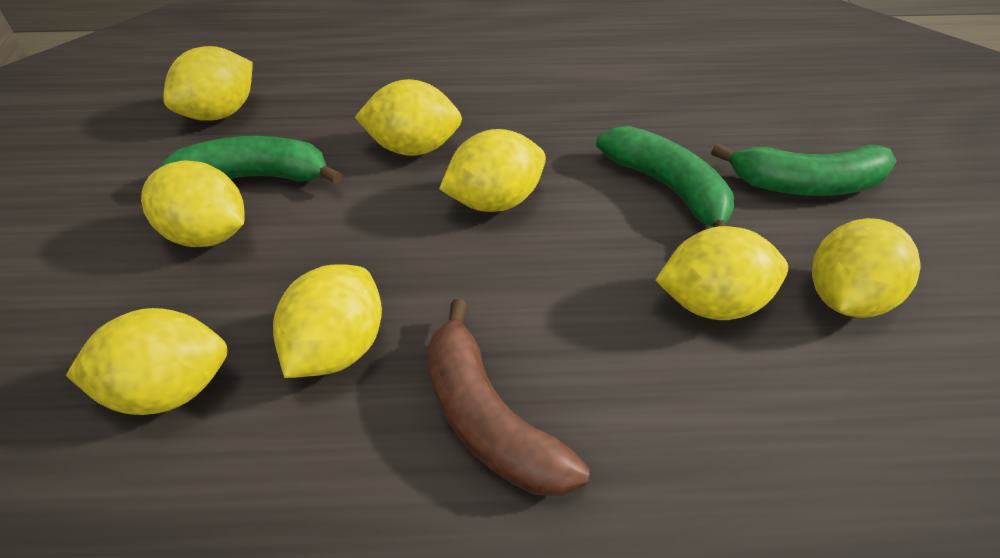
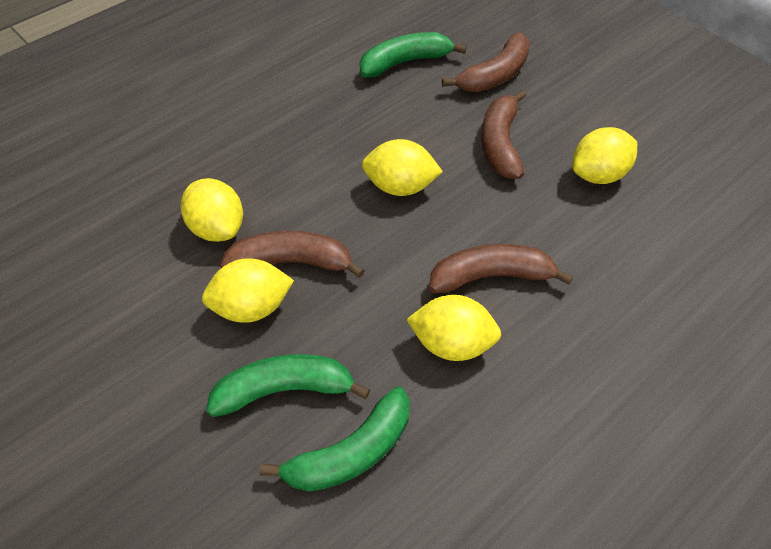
brown banana: [427,299,590,496] = 1 -> [220,231,365,278] [429,244,573,293] [442,33,530,92] [481,90,527,179] = 4
yellow lemon: [66,308,228,415] [141,160,244,247] [163,46,253,121] [273,265,382,378] [355,79,462,156] [439,129,546,212] [655,226,788,320] [812,218,921,318] = 8 -> [181,178,243,242] [202,258,294,323] [362,139,443,196] [406,295,501,361] [572,127,637,184] = 5

